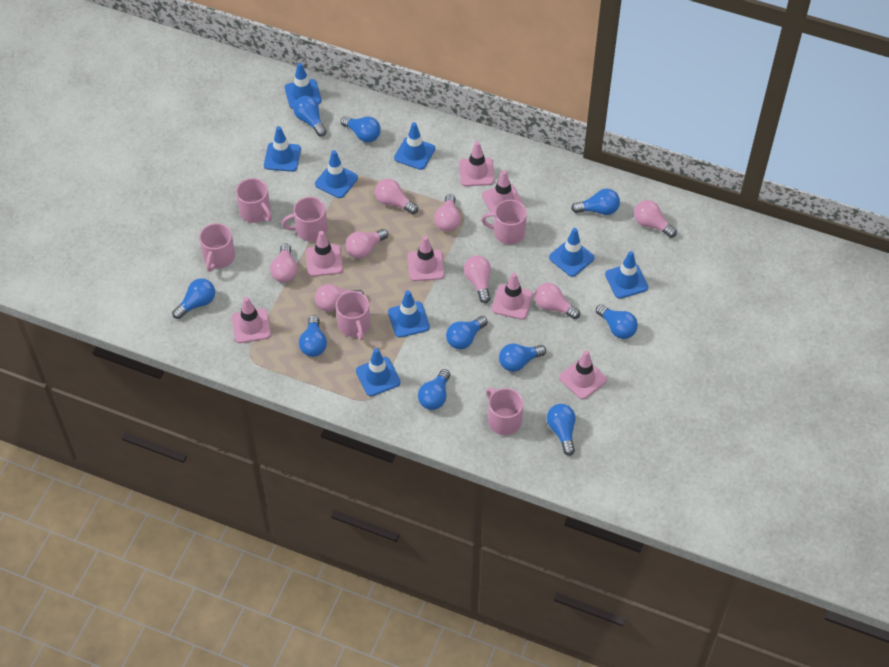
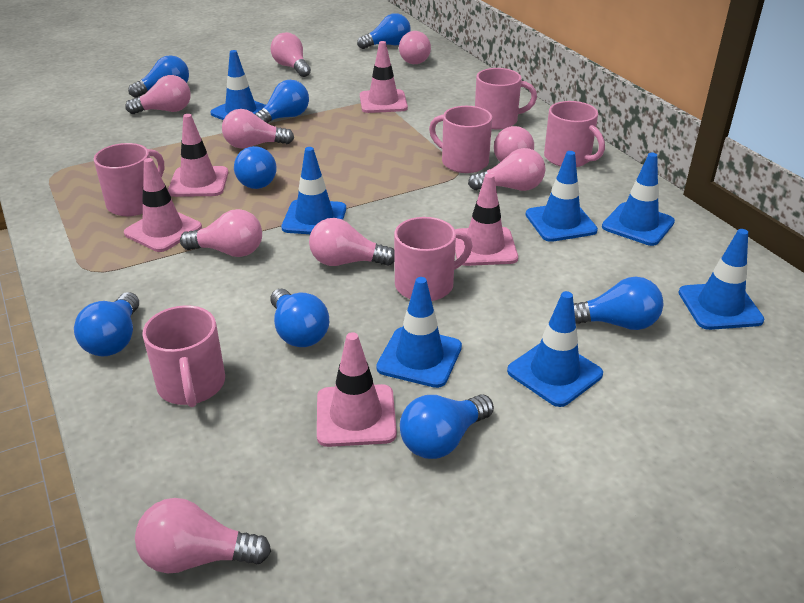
blue light bulb: [172,278,215,319] [293,96,327,137] [299,315,327,357] [341,116,381,142] [418,369,450,410] [446,316,488,349] [499,343,546,372] [547,404,576,456] [571,189,620,215] [596,304,638,339] = 10 -> [74,292,139,356] [128,55,189,98] [234,146,277,189] [255,80,309,123] [271,289,329,347] [357,13,411,49] [400,395,494,459] [574,277,664,330] = 8
blue traffic cone: [264,126,301,172] [285,63,321,109] [315,150,358,198] [356,348,401,396] [388,290,430,338] [394,122,435,170] [549,228,594,277] [605,251,648,299] = 8 -> [210,50,266,120] [281,147,346,234] [376,277,462,388] [507,291,603,407] [525,151,598,242] [602,153,675,246] [678,229,764,330] = 7
pink light bulb: [270,243,298,283] [315,284,364,312] [346,229,388,258] [375,179,418,214] [434,194,461,232] [464,256,491,303] [534,283,580,319] [634,200,677,238] = 8 -> [125,75,191,114] [135,498,271,573] [180,209,262,257] [222,109,294,149] [270,32,311,77] [309,218,395,266] [399,31,431,64] [468,148,546,191] [494,126,534,162] = 9
pink traffic cone: [232,297,271,343] [306,231,343,277] [407,236,444,281] [459,141,494,186] [482,170,524,217] [492,273,533,320] [559,350,607,400] = 7 -> [124,158,202,252] [168,114,229,197] [317,332,397,447] [360,41,408,113] [455,173,518,266] = 5

